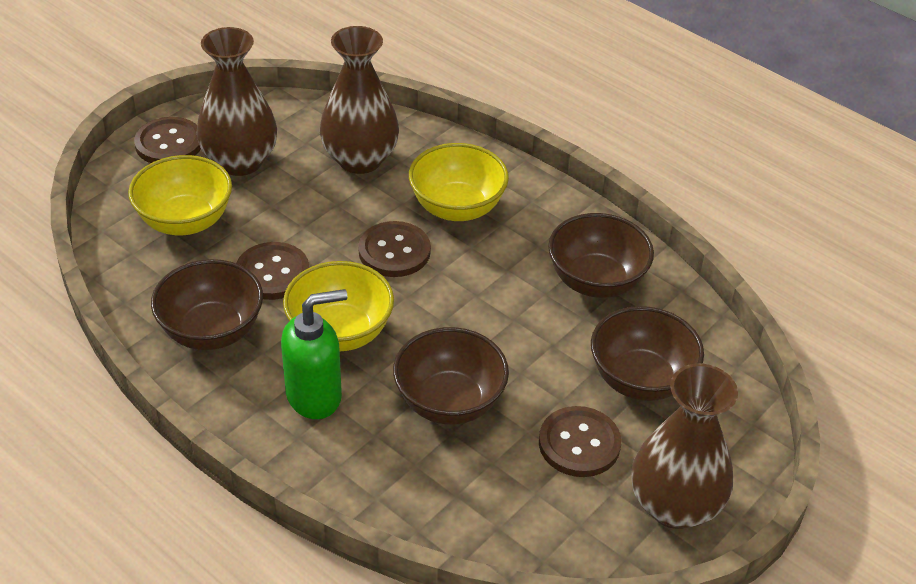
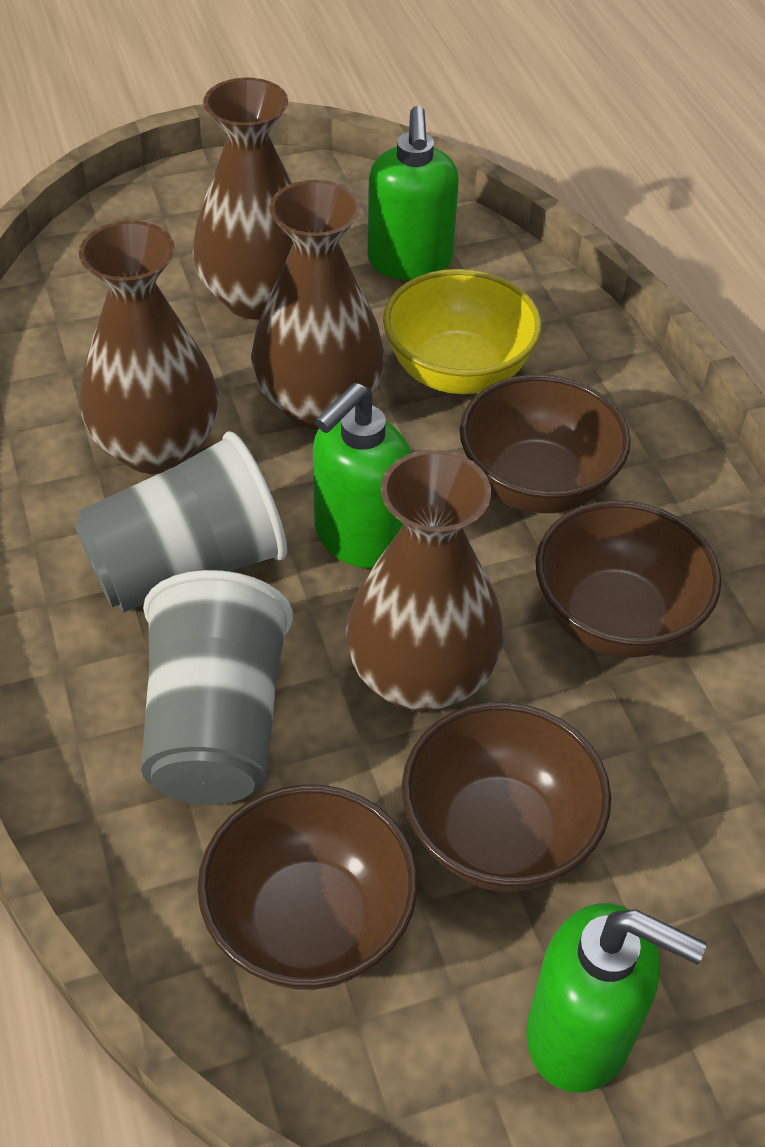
brown button: [134,117,201,163] [236,242,309,300] [358,221,431,277] [539,406,621,477] = 4 -> none = 0
brown vase: [196,27,277,176] [320,26,399,174] [632,364,738,529] = 3 -> [79,221,218,474] [192,77,293,320] [251,180,385,429] [346,450,504,712] = 4
green soap dispenser: [281,289,347,419] = 1 -> [313,383,411,568] [368,106,459,280] [526,903,706,1092] = 3
grey cup: none = 0 -> [74,431,287,612] [141,570,293,805] = 2
yellow bowl: [128,155,232,235] [283,261,394,351] [409,143,509,221] = 3 -> [383,269,542,394] = 1

